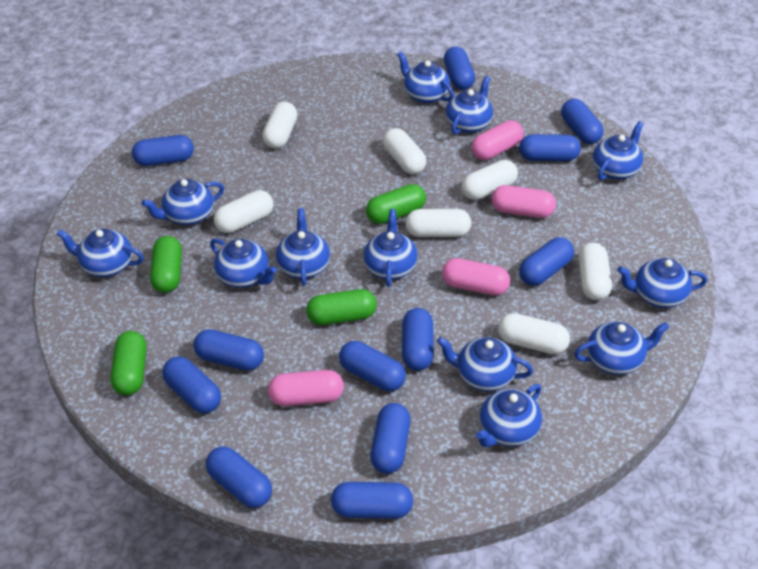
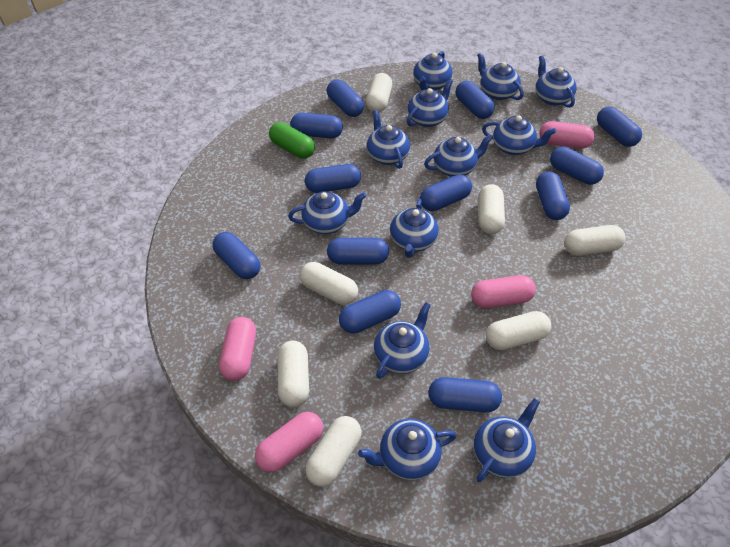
green capsule: [110,331,147,395] [150,236,182,293] [306,289,377,325] [366,184,426,224] = 4 -> [269,122,315,159] = 1

